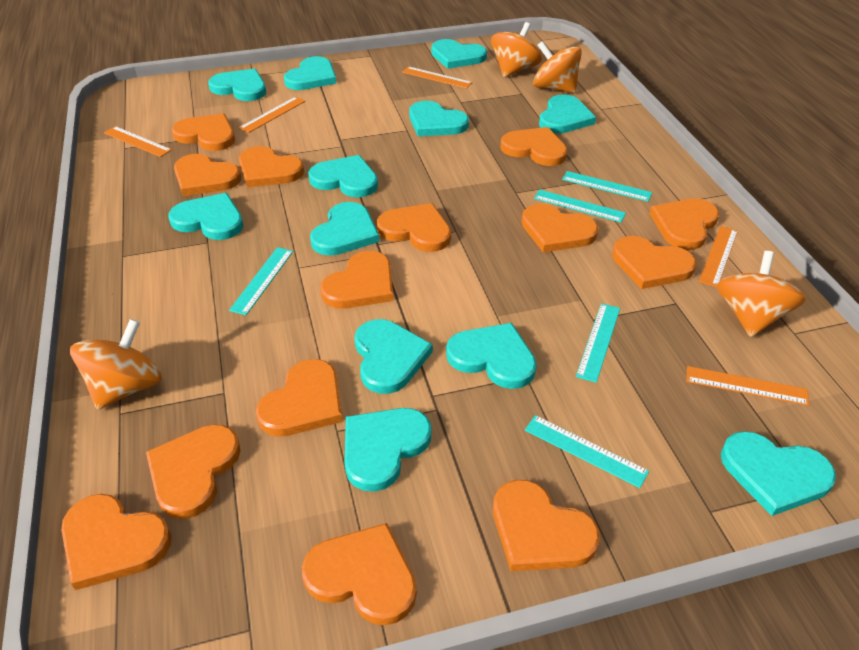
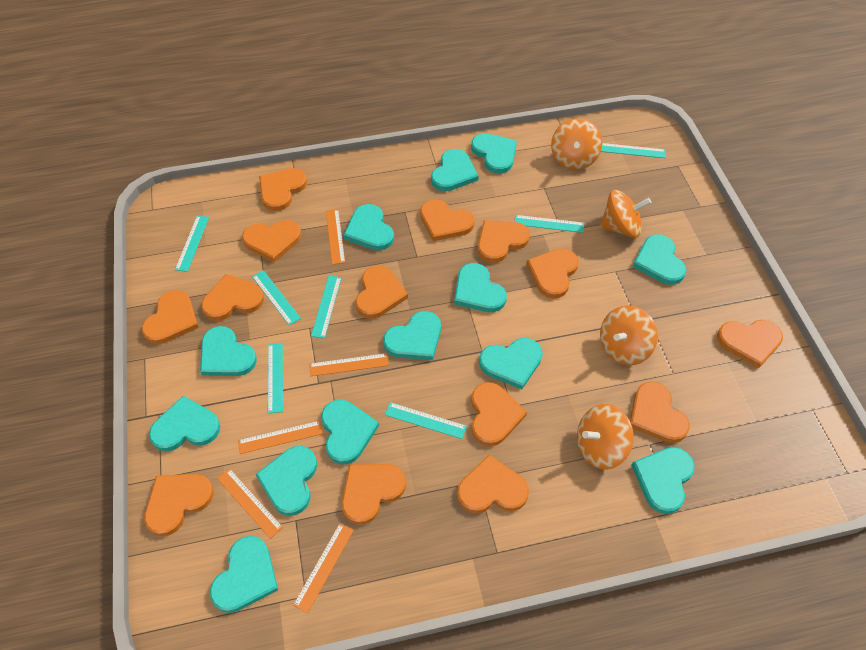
turquoise heart: [169,193,243,240] [208,69,266,101] [284,56,337,90] [308,155,378,198] [310,202,379,256] [345,408,431,492] [354,319,433,394] [409,101,469,136] [431,39,487,69] [446,323,537,389] [539,94,596,134] [721,431,836,516] = 12 -> [149,396,220,451] [200,326,257,376] [210,536,278,613] [256,446,317,516] [321,400,379,464] [344,204,394,250] [383,311,441,360] [431,149,479,191] [454,263,507,312] [471,133,517,174] [479,338,543,389] [631,447,695,514] [633,234,687,285] = 13
turquoise ruler: [229,247,293,315] [525,415,649,488] [534,189,626,222] [562,171,652,202] [576,303,620,383] = 5 -> [175,216,209,272] [252,270,301,326] [268,343,283,414] [311,276,342,338] [385,402,467,439] [514,215,584,233] [601,143,666,158] = 7

